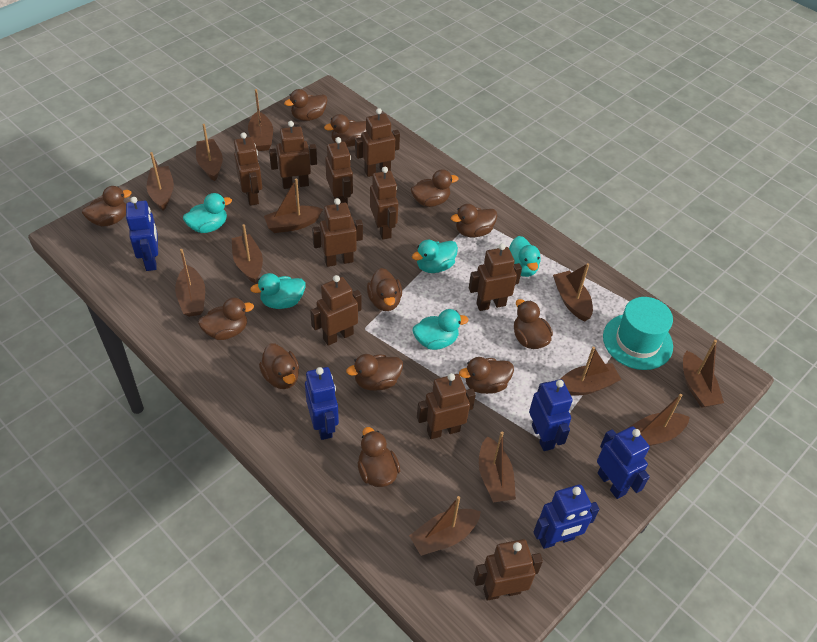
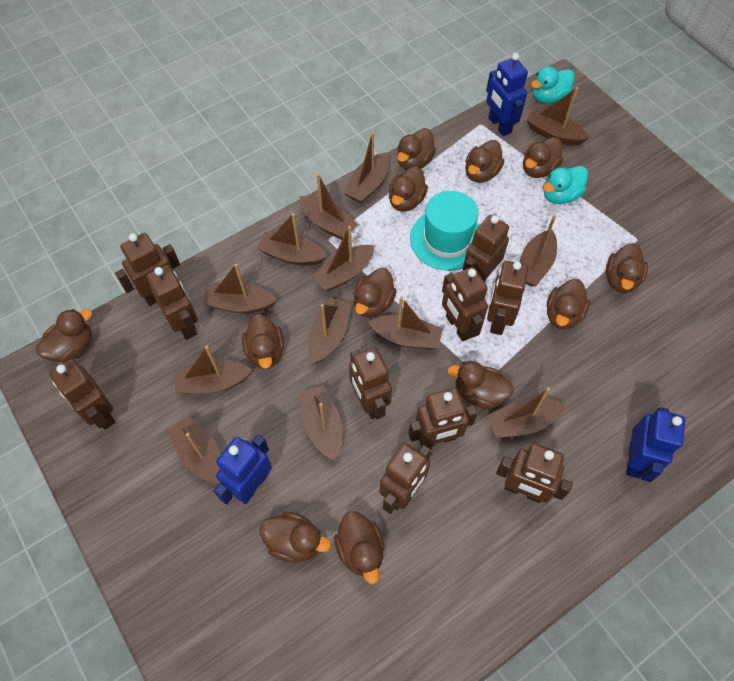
blue robot: [126,197,158,271] [305,367,339,440] [529,379,573,451] [533,484,600,549] [597,426,650,499] = 5 -> [214,434,272,505] [486,53,528,136] [626,407,685,482] = 3
brown boat: [146,152,174,210] [175,249,205,317] [196,124,223,181] [232,224,263,283] [248,89,273,151] [264,178,323,233] [409,496,481,556] [479,432,516,503] [553,263,593,322] [561,347,622,396] [626,394,690,446] [683,340,724,408] = 12 -> [167,416,221,483] [174,346,252,394] [203,264,277,313] [257,213,327,265] [300,173,358,240] [300,385,342,460] [309,298,352,363] [312,226,375,291] [344,132,389,204] [368,297,443,350] [487,387,565,438] [520,215,557,286] [526,87,589,146] = 13
turquoise duck: [183,193,232,233] [250,273,305,309] [412,240,458,273] [413,309,469,350] [509,236,541,277] = 5 -> [531,66,575,104] [543,166,588,204] = 2

